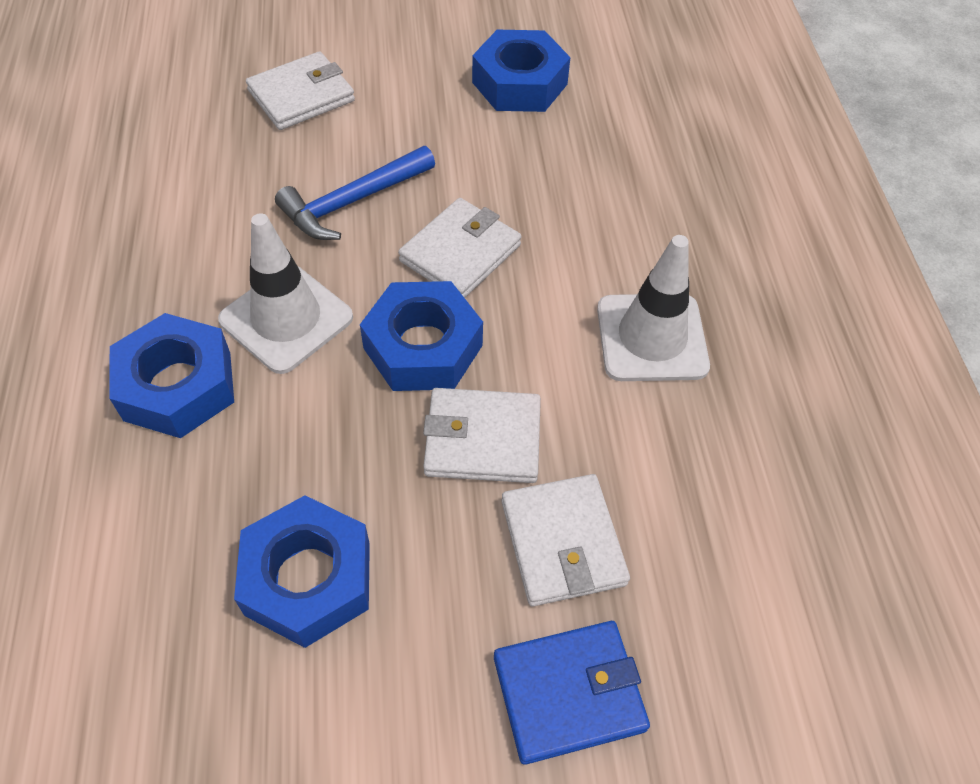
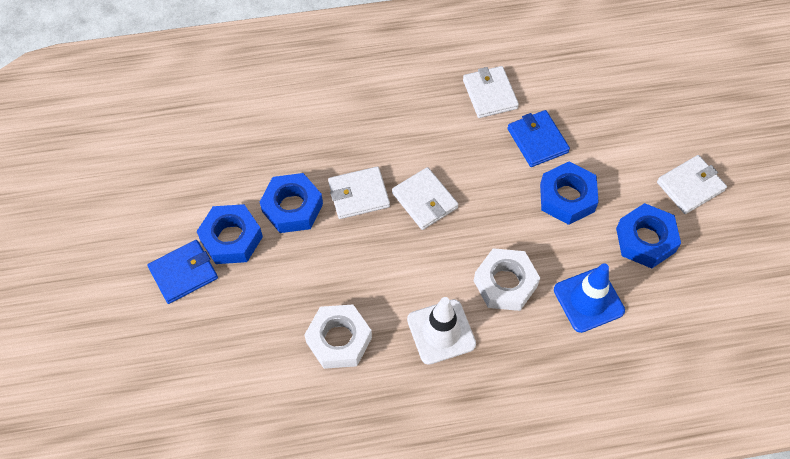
blue hammer: [275,146,435,240] = 1 -> none = 0
blue traffic cone: none = 0 -> [554,263,625,333] = 1
blue wallet: [494,621,650,765] = 1 -> [147,240,218,304] [508,110,570,167] = 2
white nut: none = 0 -> [304,304,372,369] [474,248,540,311] = 2
white traffic cone: [218,213,353,374] [597,235,710,381] = 2 -> [407,297,476,365] = 1

